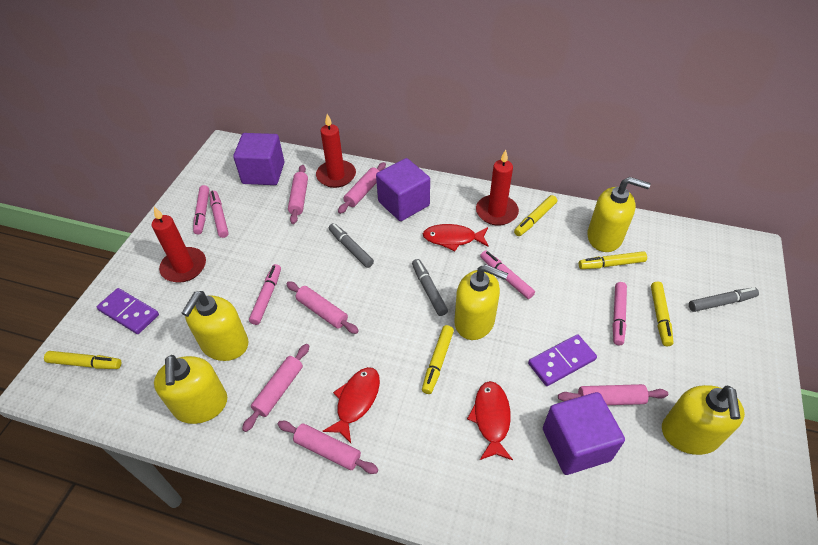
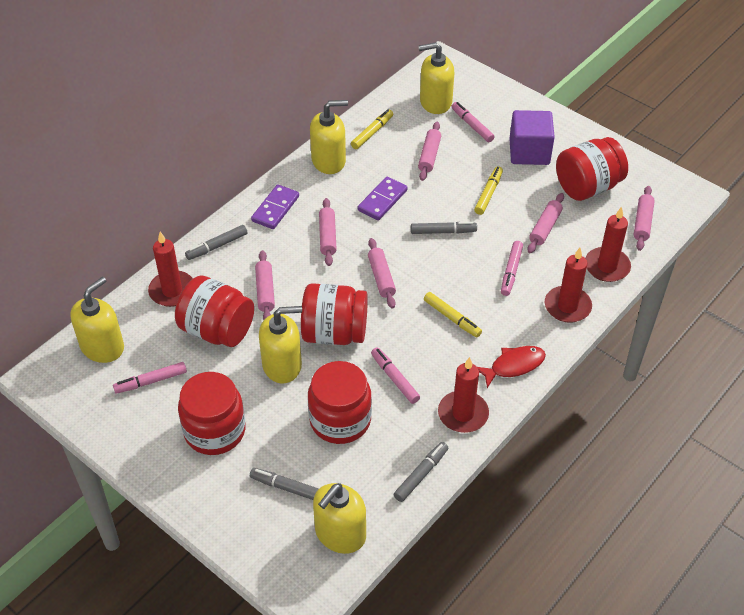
grey marker: [329,223,374,268] [412,259,448,316] [689,287,759,312] = 3 -> [185,225,248,260] [250,468,319,500] [393,442,448,502] [411,222,477,234] = 4
pink marker: [193,185,209,235] [209,190,229,238] [249,264,281,325] [480,251,535,299] [613,282,627,345] = 5 -> [113,362,187,394] [371,347,420,404] [451,102,495,142] [501,241,523,296] = 4
purple cube: [233,133,284,185] [376,158,430,221] [543,392,625,475] = 3 -> [509,110,555,165] = 1
red candle: [152,207,206,283] [316,114,356,188] [476,150,519,226] = 3 -> [148,232,193,307] [438,357,489,433] [545,248,592,323] [585,207,631,282] = 4
red fish: [323,367,380,443] [423,224,489,251] [467,381,513,460] = 3 -> [477,346,546,388] = 1
red jar: none = 0 -> [175,275,254,347] [178,372,246,455] [301,283,368,345] [308,361,372,444] [556,137,628,201] = 5
yellow marker: [44,351,122,369] [422,325,454,394] [514,195,557,236] [579,251,647,269] [651,282,674,346] = 5 -> [351,109,393,149] [424,292,482,338] [474,166,503,215] = 3

